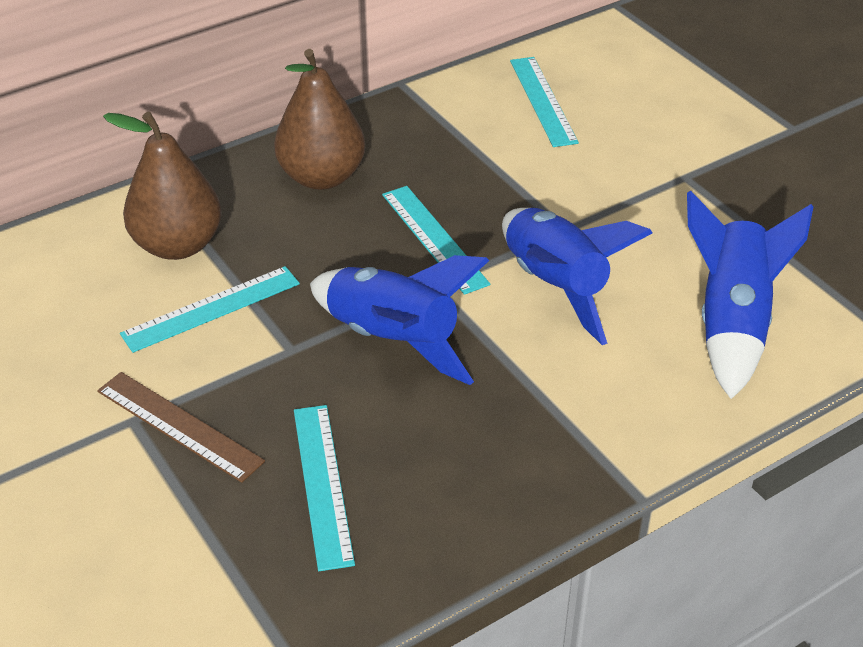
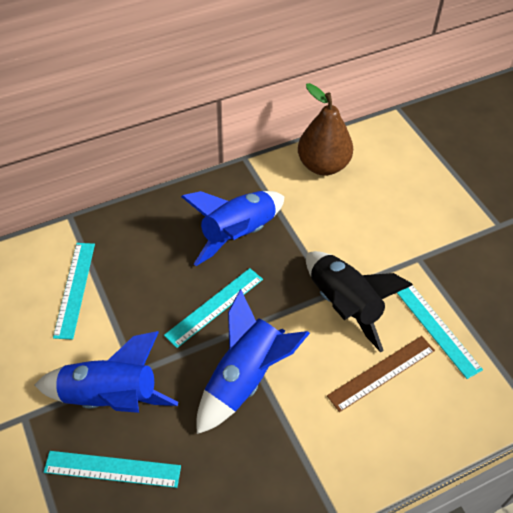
black rocket: none = 0 -> [306,251,413,352] = 1
brown pear: [103,112,222,260] [274,49,365,190] = 2 -> [298,83,353,176] = 1

